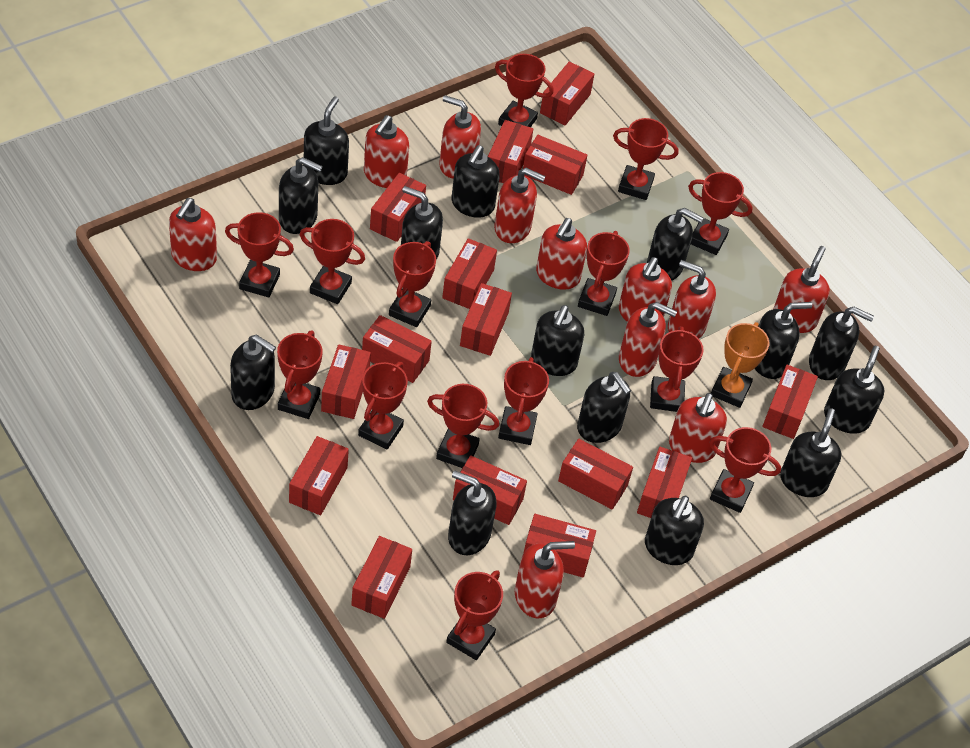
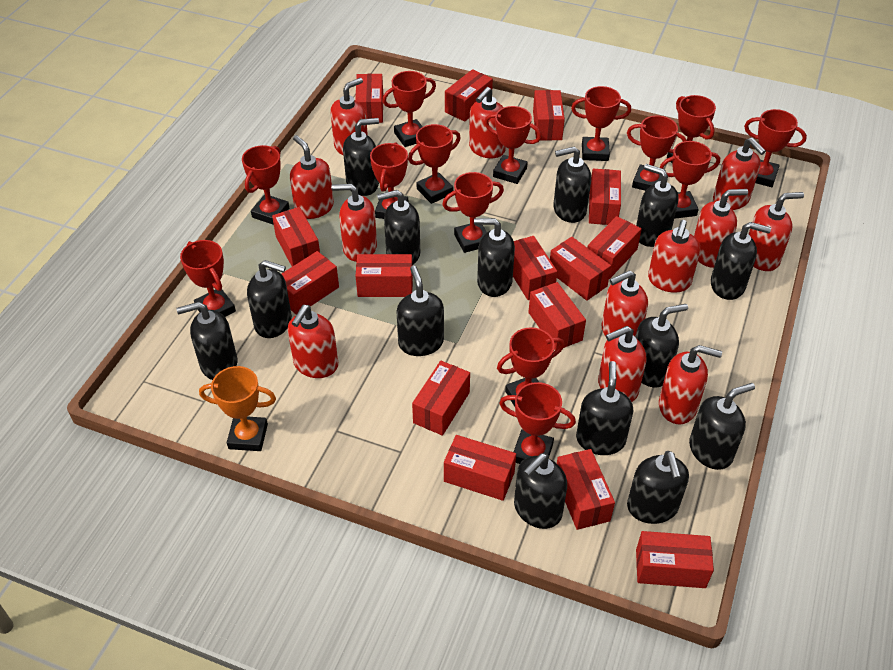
red soap dispenser: [169,198,217,271] [364,115,409,188] [439,95,481,179] [494,168,546,243] [515,541,575,618] [536,218,587,290] [619,257,672,322] [619,302,677,377] [668,260,716,338] [669,393,727,463] [773,246,830,333] = 11 -> [288,305,338,378] [290,135,334,219] [330,78,368,155] [331,184,377,262] [469,87,506,158] [598,326,646,402] [601,270,648,337] [648,220,700,293] [659,345,722,424] [694,189,748,268] [713,138,766,210] [749,192,804,271] = 12

